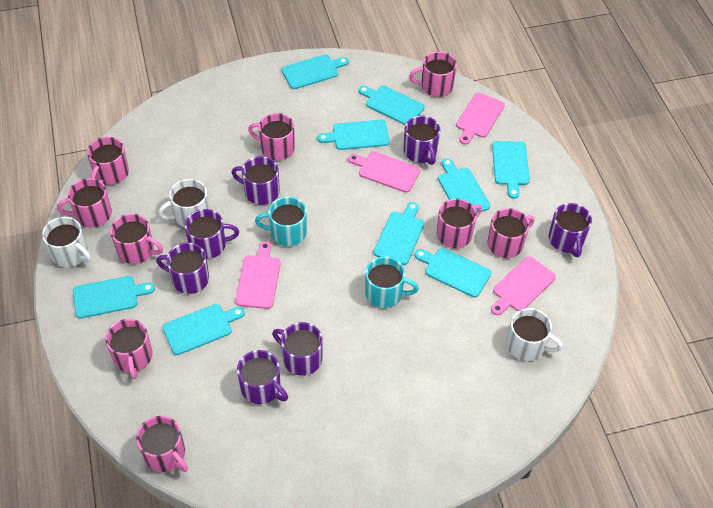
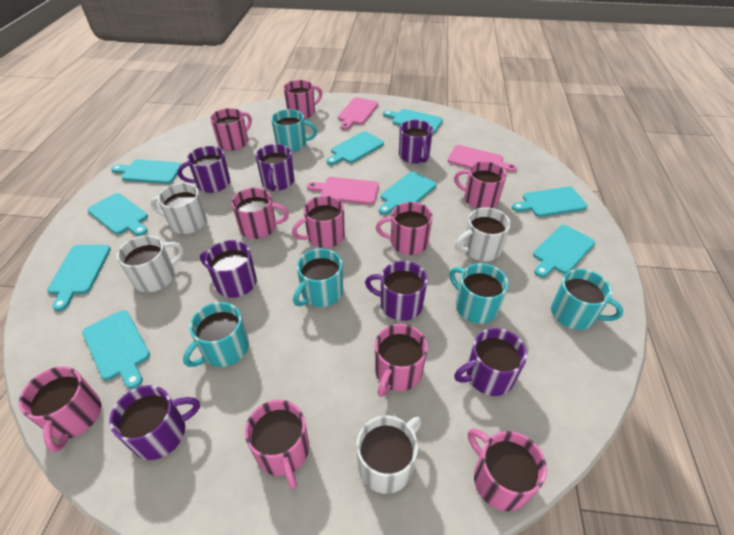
pink cutting board: [235,241,281,309] [348,151,420,193] [456,93,505,145] [491,256,556,315] = 4 -> [307,177,379,205] [338,97,378,130] [448,145,517,172] = 3
pink mug: [57,178,112,228] [87,137,129,185] [105,319,152,379] [110,214,163,264] [136,416,188,472] [248,113,295,160] [409,52,457,97] [437,199,482,248] [488,208,534,258] = 9 -> [19,366,101,452] [210,108,252,151] [231,188,289,239] [245,400,309,489] [284,80,322,119] [292,196,345,248] [375,324,428,397] [376,202,433,255] [454,161,507,209] [468,428,547,511] = 10
turquoise mug: [255,197,307,246] [365,257,419,308] = 2 -> [183,302,249,367] [271,109,317,152] [293,248,343,307] [449,263,508,324] [551,269,624,330] = 5
white mug: [42,217,91,267] [158,179,209,227] [507,308,563,361] = 3 -> [117,235,184,292] [151,183,207,234] [357,416,421,494] [455,207,511,261] = 4

